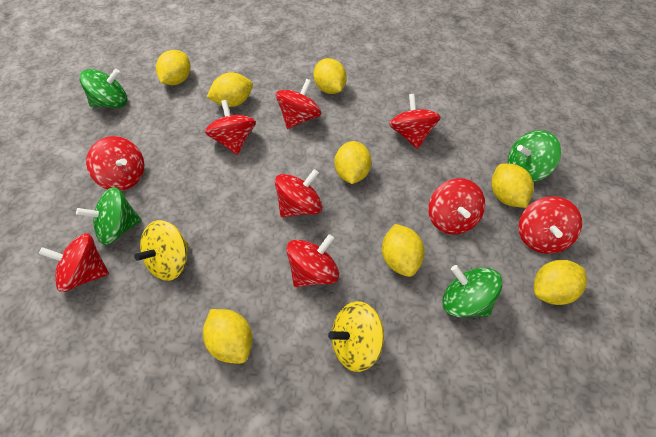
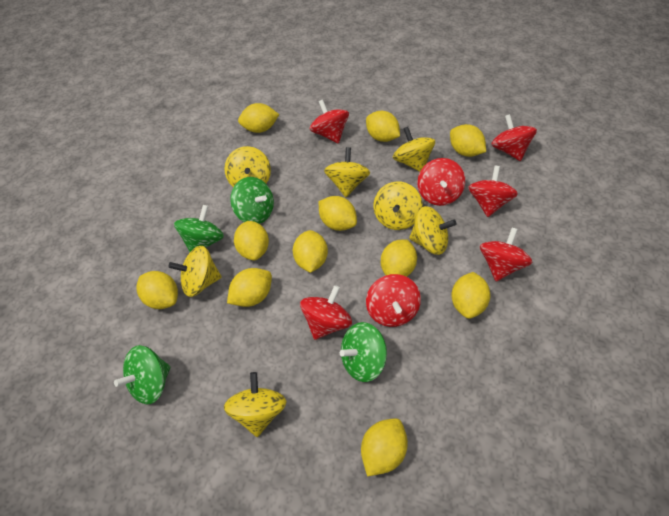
red spinning top: [39,233,109,292] [86,136,144,191] [205,100,256,155] [275,169,322,218] [276,79,321,129] [286,234,339,287] [389,94,441,149] [428,178,485,234] [519,196,582,254] = 9 -> [300,285,352,340] [310,99,349,144] [366,274,421,327] [417,158,465,206] [468,166,518,217] [480,228,532,281] [491,114,537,161] = 7
yellow lemon: [156,50,190,85] [203,309,252,364] [207,72,253,107] [313,58,347,94] [335,141,372,184] [382,224,425,277] [491,163,534,208] [534,260,587,305] = 8 -> [136,271,178,309] [227,268,272,307] [234,221,269,260] [238,103,279,133] [293,230,328,273] [319,196,357,231] [361,418,408,476] [366,111,400,142] [381,239,417,277] [450,124,486,157] [451,272,491,319] = 11
yellow spinning top: [134,220,189,281] [328,301,384,372] = 2 -> [168,246,222,297] [224,146,271,187] [224,372,286,437] [324,147,370,197] [373,181,423,230] [393,127,435,172] [409,206,457,255] = 7

